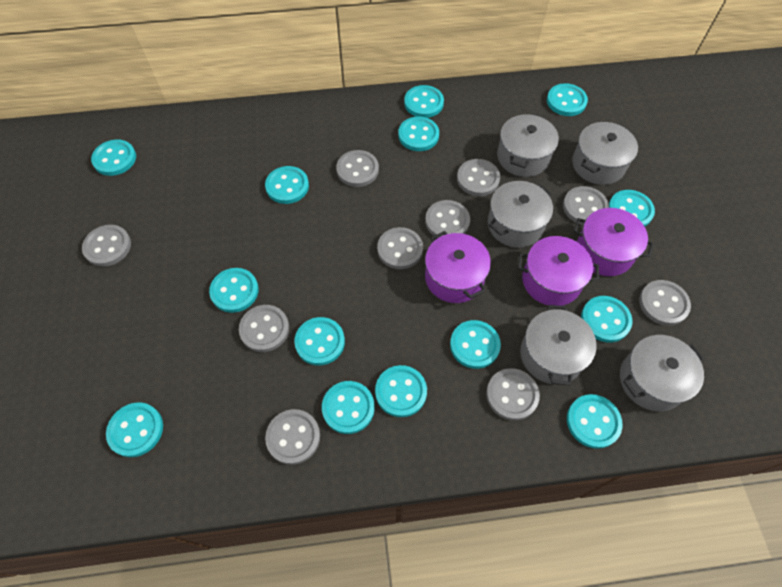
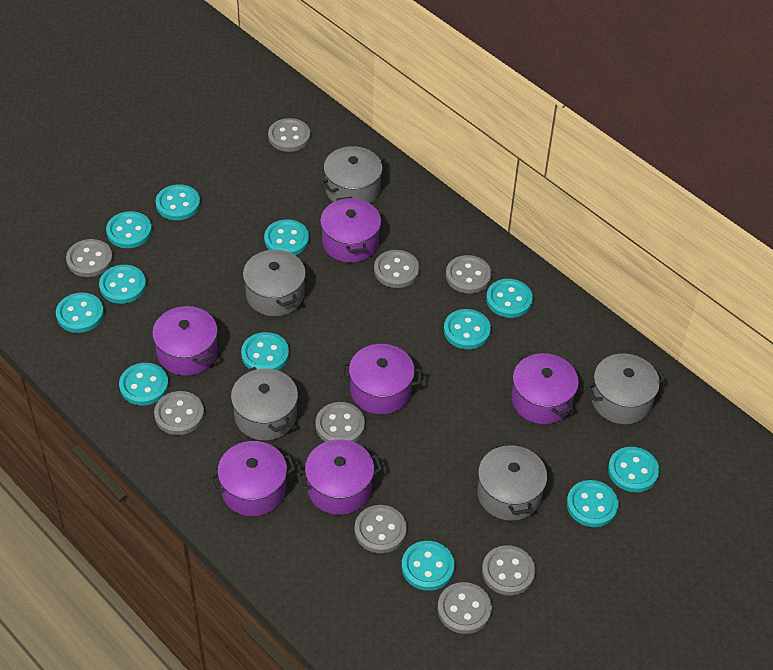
grey button: [82,225,131,267] [239,305,289,352] [265,409,320,465] [336,150,379,187] [377,227,423,269] [425,200,470,238] [457,159,500,196] [486,368,540,421] [563,186,609,225] [639,280,691,326] = 10 -> [66,239,113,277] [154,391,204,435] [268,118,310,152] [316,402,365,442] [354,505,407,553] [374,250,419,288] [438,582,492,634] [446,255,491,293] [482,545,535,595] = 9
purple pot: [425,231,491,303] [518,236,599,306] [574,208,654,276] = 3 -> [152,306,218,376] [209,441,296,516] [297,439,383,515] [320,197,381,263] [341,344,422,414] [511,352,579,424] = 6
turquoise button: [91,139,136,176] [106,402,163,457] [209,268,259,313] [265,166,309,204] [294,317,345,365] [322,381,375,434] [375,365,427,417] [398,117,439,151] [404,85,444,118] [450,320,501,369] [547,83,588,116] [567,394,623,449] [581,296,632,343] [609,190,655,227] = 14 -> [56,293,104,333] [99,265,146,304] [106,211,152,248] [119,363,169,405] [155,184,200,220] [241,332,289,370] [264,219,309,255] [402,541,455,591] [444,309,491,349] [486,279,533,318] [567,480,618,527] [608,447,659,492] = 12

